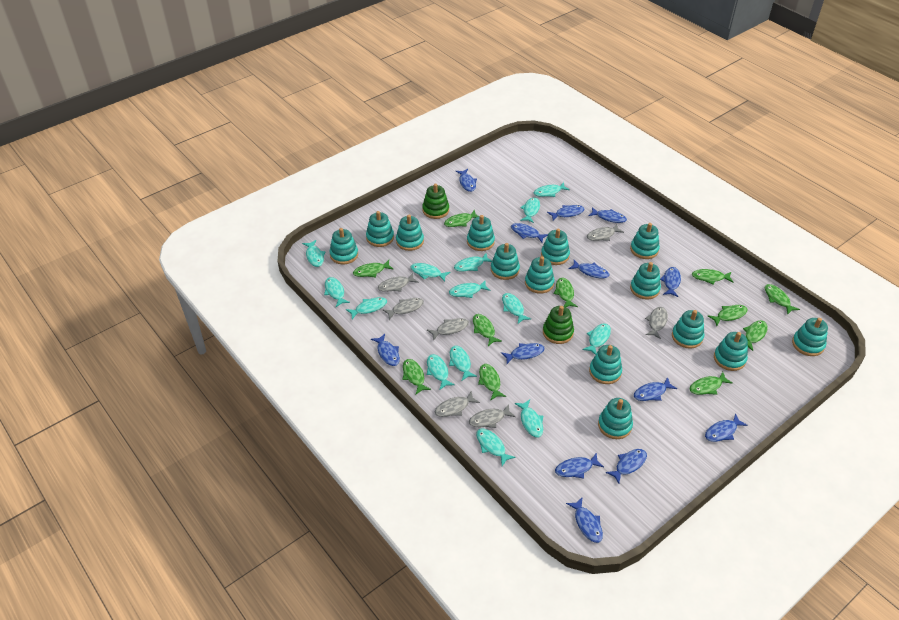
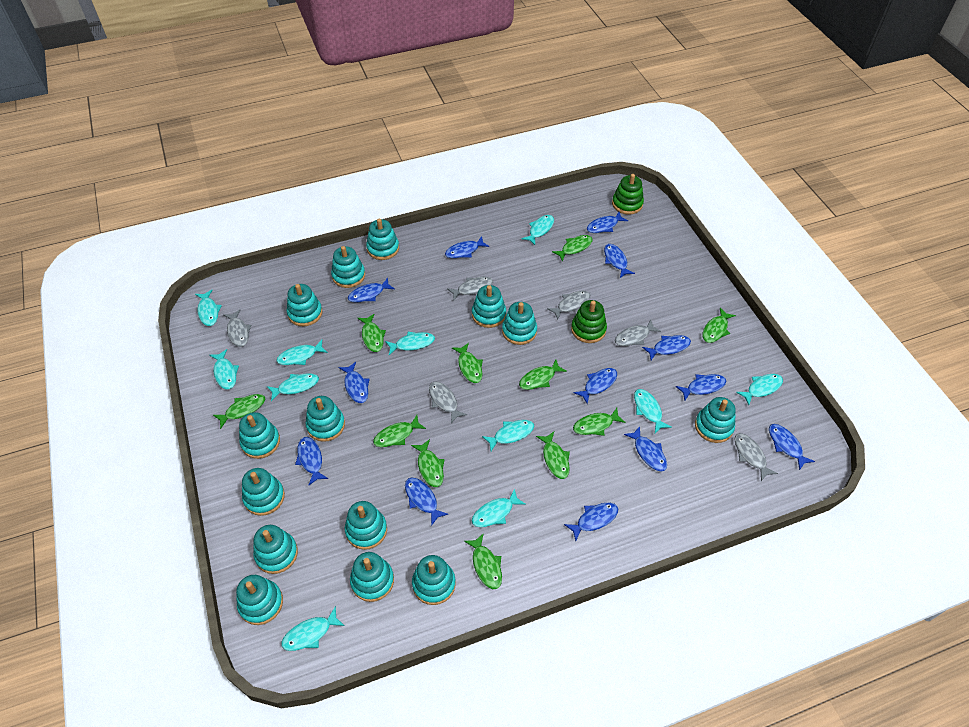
grey fish: [378,273,419,292] [383,298,424,320] [427,318,469,341] [435,391,480,417] [469,404,516,428] [587,224,624,241] [645,307,668,339] = 7 -> [223,309,251,347] [429,381,467,423] [447,277,493,300] [547,291,590,320] [615,320,661,346] [734,433,778,481] = 6
turquoise fish: [302,240,325,267] [324,277,350,307] [346,297,387,319] [410,263,450,282] [427,354,455,390] [449,280,490,298] [449,346,477,380] [454,253,492,272] [476,428,516,466] [502,293,531,324] [514,399,543,438] [520,197,540,223] [534,182,570,197] [582,323,611,355] = 14 -> [195,290,222,326] [209,349,239,390] [267,373,319,401] [277,340,328,365] [281,606,345,651] [385,332,435,355] [472,489,526,527] [482,420,534,451] [521,215,554,245] [634,389,672,433] [736,374,783,405] = 11

